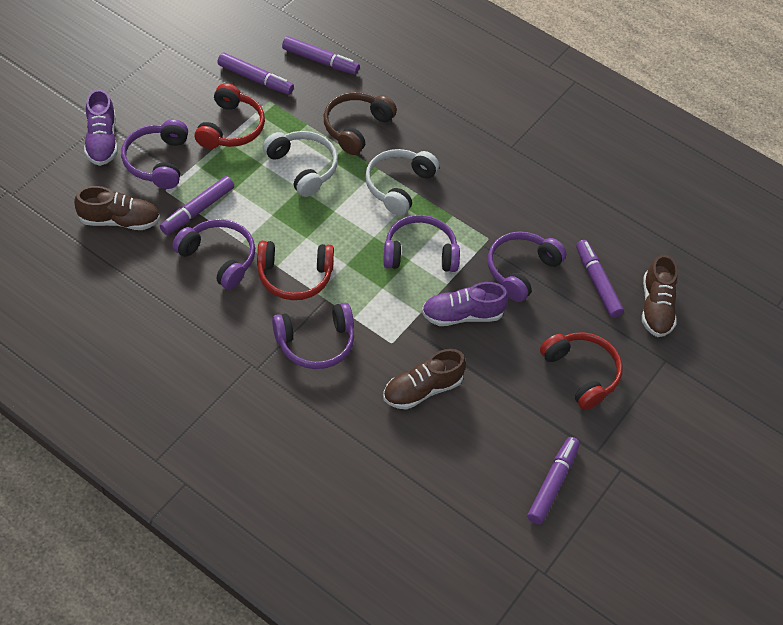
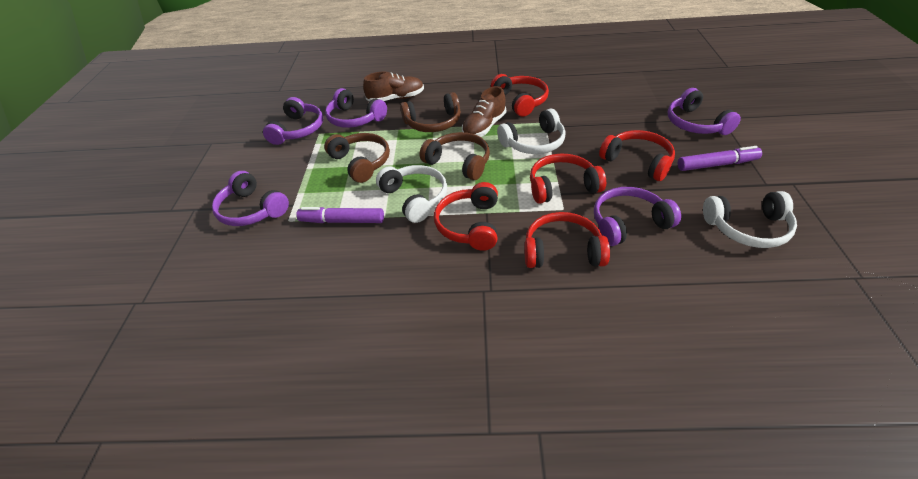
brown headphones: [324,92,397,155] = 1 -> [324,133,390,183] [400,92,461,132] [420,132,490,180] = 3
brown shoe: [74,186,160,230] [383,349,466,410] [642,254,678,337] = 3 -> [363,71,424,101] [462,86,506,137] = 2
purple marker: [160,176,234,235] [217,53,294,95] [282,36,360,75] [527,437,580,524] [576,240,624,318] = 5 -> [296,207,384,223] [678,146,762,171] = 2
purple shoe: [84,89,118,166] [422,282,508,326] = 2 -> none = 0
red headphones: [195,83,265,149] [257,241,334,300] [540,332,623,410] = 3 -> [434,182,498,251] [491,74,549,117] [524,212,610,268] [530,154,606,204] [599,130,675,181] = 5
white headphones: [263,131,338,197] [365,149,439,216] = 2 -> [376,165,447,223] [497,109,566,154] [703,191,797,248] = 3

